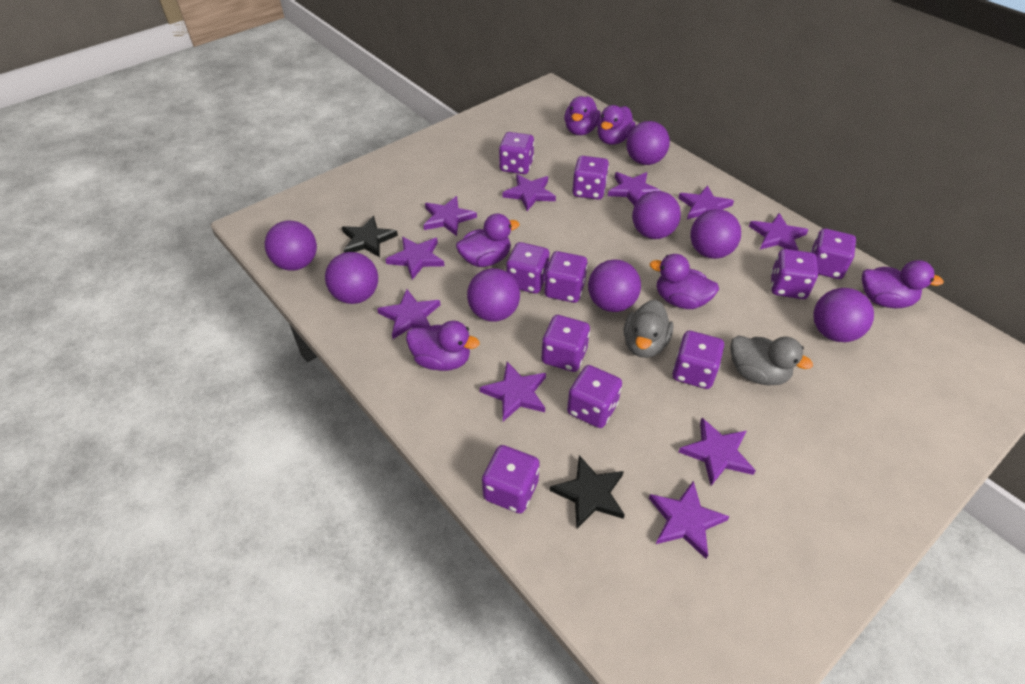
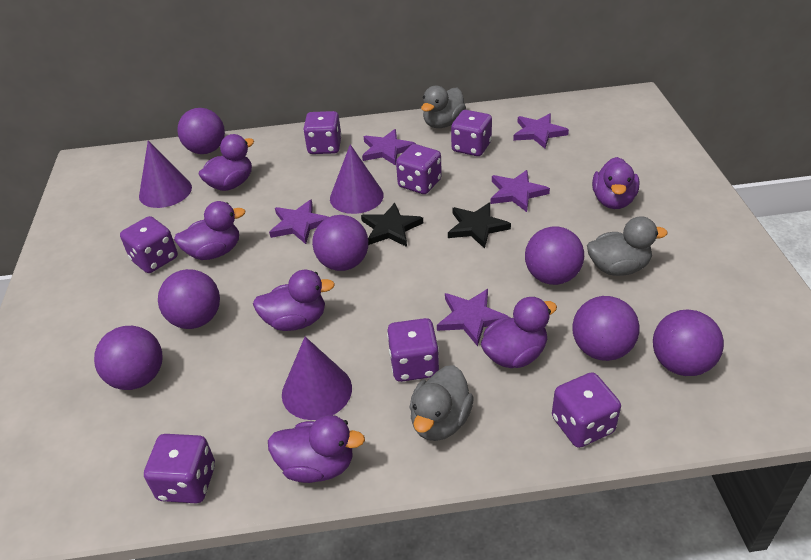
grey duck: [624,300,673,358] [731,335,813,385] = 2 -> [409,365,474,441] [421,86,466,128] [587,216,668,276] = 3
purple ball: [265,220,317,271] [325,252,378,304] [467,268,520,322] [588,259,641,312] [627,121,670,165] [632,191,681,239] [690,209,741,259] [813,288,874,342] = 8 -> [94,326,163,390] [158,269,220,329] [177,108,225,154] [312,215,368,271] [525,226,584,285] [572,296,639,361] [653,310,724,376] = 7
purple cone: none = 0 -> [139,141,192,208] [282,337,352,420] [330,144,384,214] = 3
purple dice: [482,445,540,514] [499,132,534,174] [506,242,549,294] [541,315,590,372] [544,251,588,303] [567,365,622,428] [572,156,609,200] [672,331,724,389] [771,249,818,299] [810,228,856,279] = 10 -> [120,216,178,273] [144,434,215,503] [303,111,342,154] [387,318,439,382] [396,144,442,194] [451,110,492,156] [552,372,621,448] = 7
purple star: [377,289,440,339] [385,237,445,280] [423,196,477,236] [480,362,546,421] [503,174,556,211] [608,172,661,206] [649,481,730,559] [678,185,734,219] [679,418,756,486] [749,213,808,250] = 10 -> [269,199,328,244] [362,129,416,166] [437,289,509,346] [490,170,550,212] [513,114,569,148] = 5

